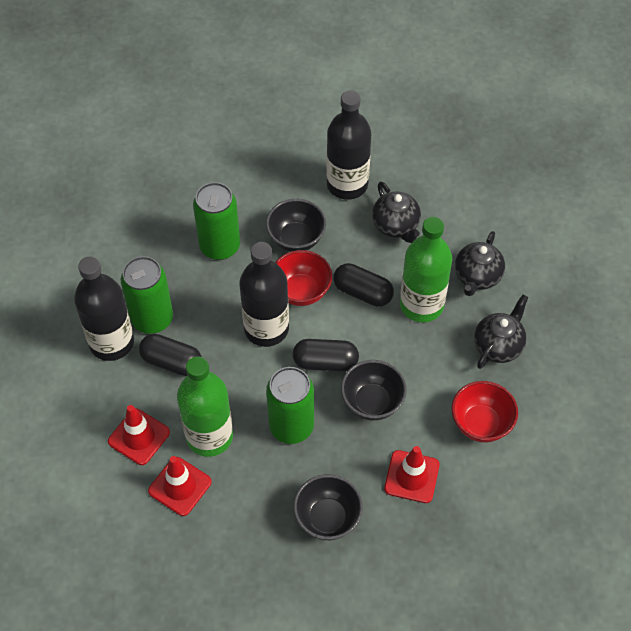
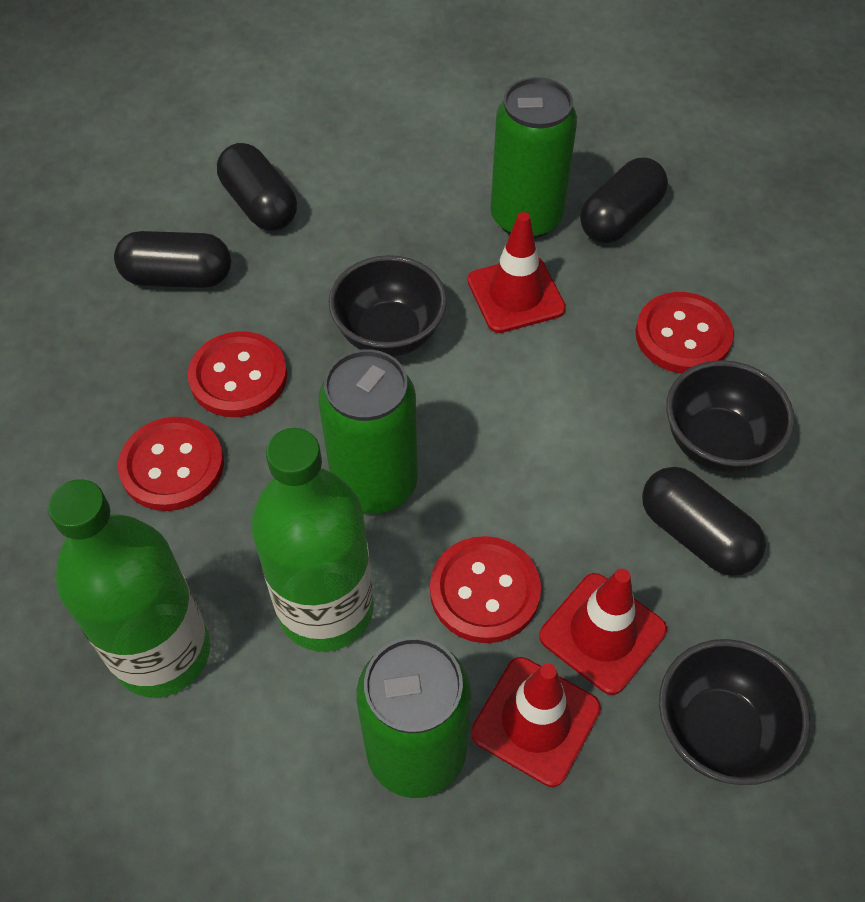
black bottle: [74,257,134,361] [239,242,289,347] [326,90,371,200] = 3 -> none = 0
black capsule: [139,334,202,376] [293,339,359,371] [333,263,394,307] = 3 -> [114,231,231,288] [217,143,297,231] [580,158,668,243] [642,467,766,576] = 4
black teapot: [372,181,421,243] [455,231,505,296] [474,295,528,369] = 3 -> none = 0
red bowl: [275,250,332,306] [452,381,518,442] = 2 -> none = 0
red button: none = 0 -> [118,417,224,511] [188,331,287,417] [430,536,541,643] [636,292,734,374] = 4

